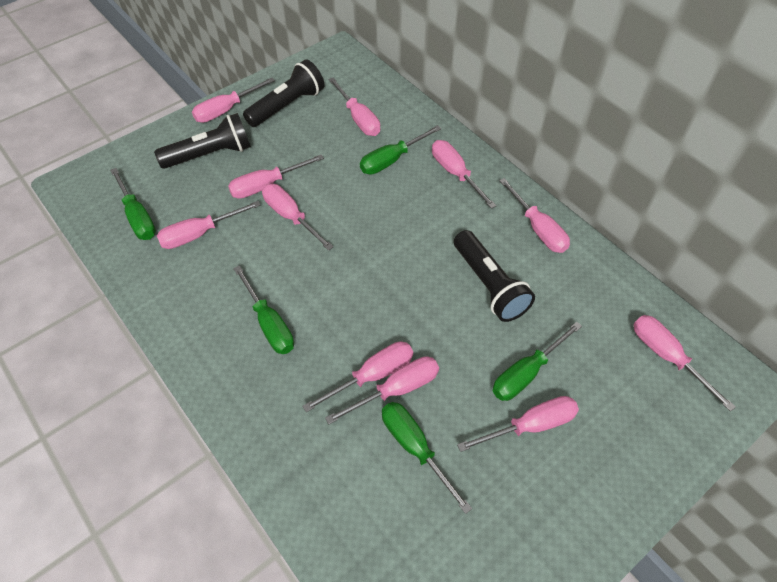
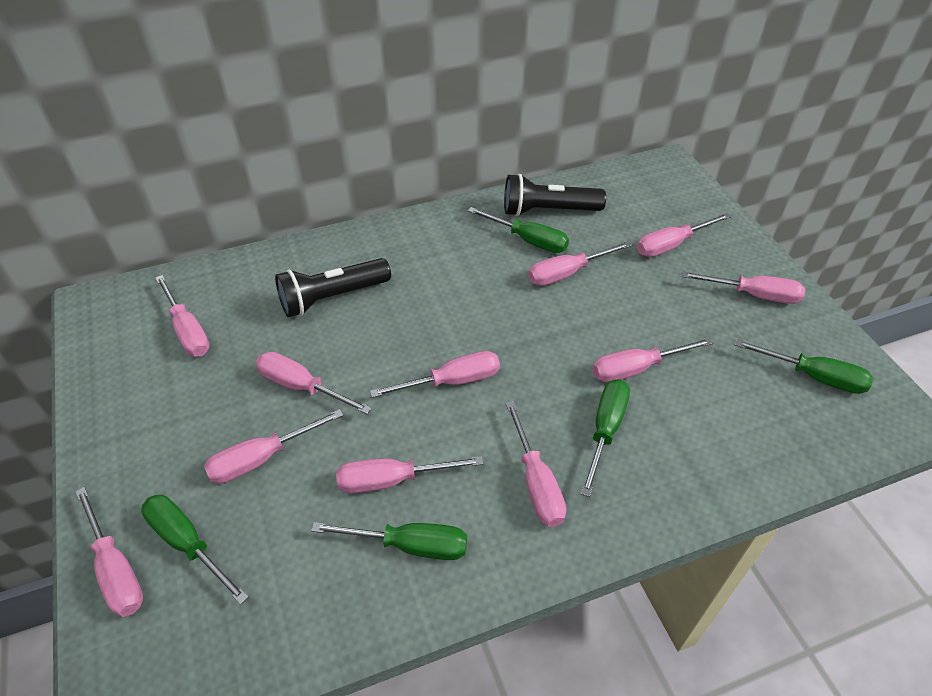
black flashlight: [154,113,251,169] [243,59,325,127] [454,230,535,322] = 3 -> [275,258,391,317] [504,174,606,217] = 2

